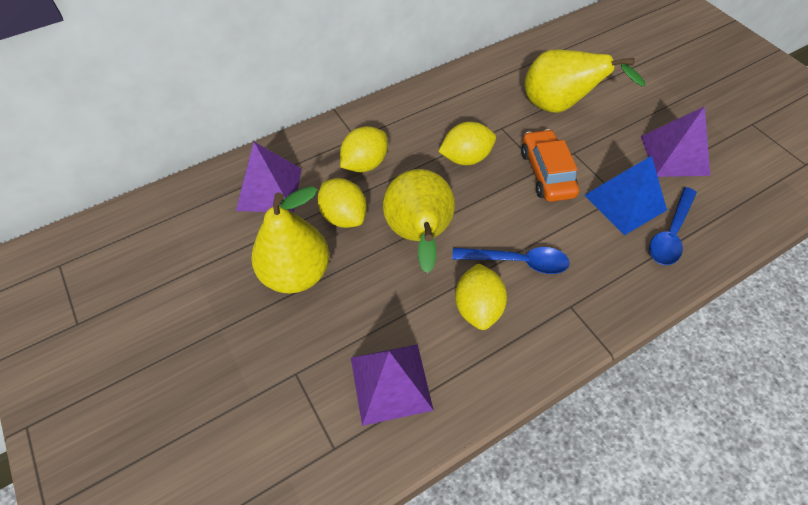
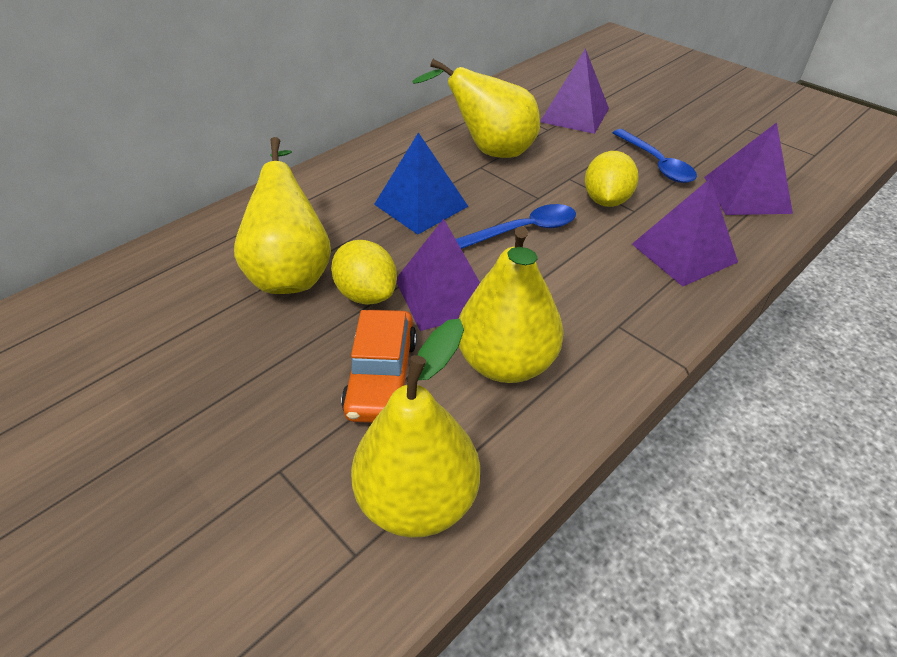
purple pyramid: [236,142,301,213] [351,344,434,426] [641,106,710,177] = 3 -> [397,219,480,331] [540,48,609,134] [632,178,738,286] [704,122,793,215] = 4
yellow lemon: [317,178,367,228] [340,126,388,172] [438,122,496,165] [455,263,507,330] = 4 -> [331,240,397,305] [585,151,639,207] = 2
yellow pear: [251,186,329,293] [383,169,455,273] [524,49,646,113] = 3 -> [234,137,331,294] [351,319,480,538] [412,59,540,158] [459,226,564,383] = 4

